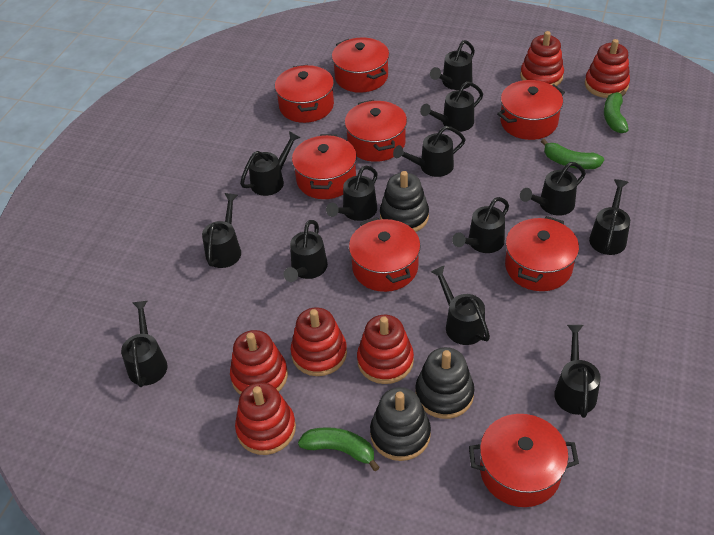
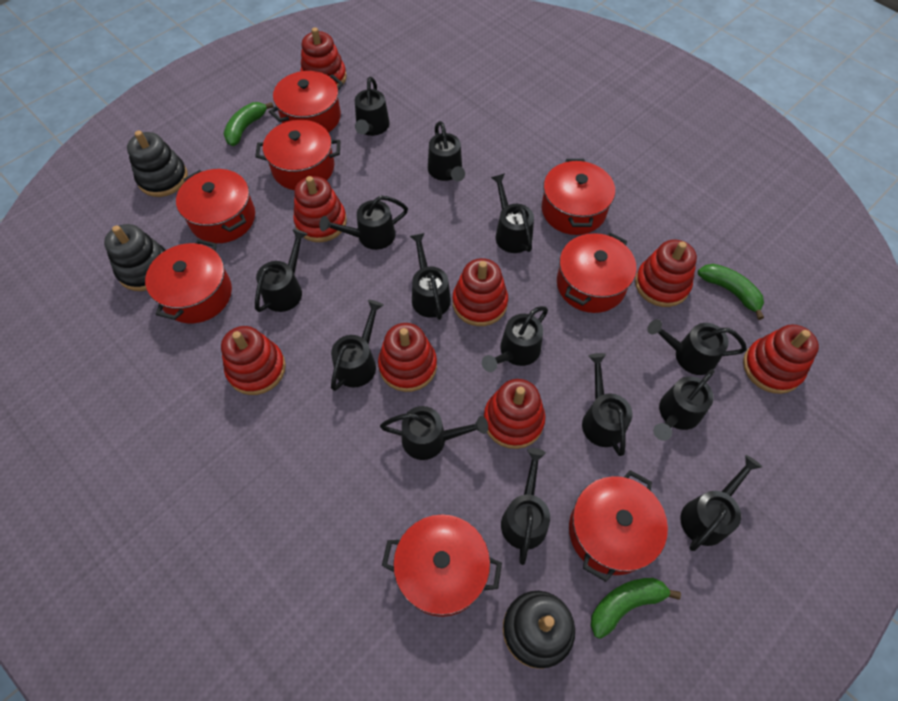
black watering can: [121,301,168,387] [202,193,241,268] [240,131,301,196] [284,220,328,282] [326,166,378,221] [393,126,466,177] [420,81,483,132] [430,40,475,90] [431,266,490,345] [452,197,509,253] [520,162,586,216] [554,325,601,418] [589,179,630,255] = 13 -> [255,229,308,312] [319,195,408,250] [331,300,384,391] [355,77,390,136] [380,406,488,460] [410,233,451,320] [428,121,465,182] [482,306,548,372] [491,173,534,253] [501,448,550,565] [582,353,632,456] [647,319,747,375] [653,369,715,441] [680,455,762,551] = 14
red stacking toy: [230,330,288,395] [235,382,296,455] [291,307,347,376] [357,315,414,384] [520,31,564,86] [585,39,630,98] = 6 -> [221,326,286,395] [293,176,347,242] [300,28,347,86] [378,323,437,392] [453,258,508,326] [484,379,545,449] [635,240,697,307] [743,324,819,394] = 8

